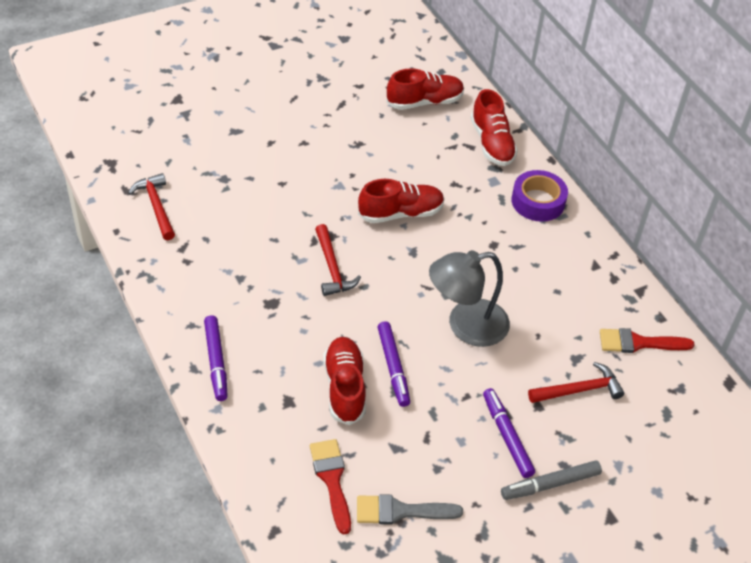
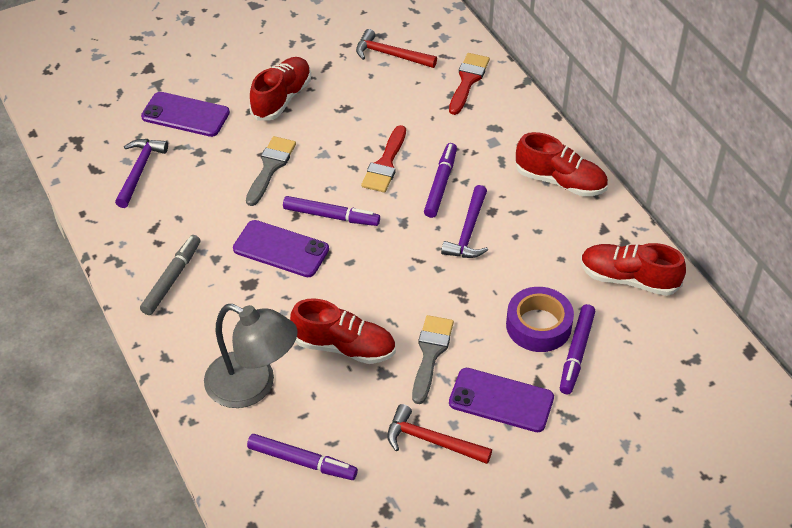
grey brush: [357,494,463,525] = 1 -> [246,136,296,206] [412,315,454,404] = 2
purple hammer: none = 0 -> [115,139,168,208] [441,185,488,258] = 2
purple marker: [204,316,228,401] [378,321,410,407] [483,388,535,478] = 3 -> [247,434,358,480] [283,196,380,226] [424,143,457,218] [560,304,595,394] = 4
purple phone: none = 0 -> [141,92,230,137] [233,220,329,277] [449,368,554,432] = 3
red hammer: [128,173,175,240] [315,224,361,296] [528,362,624,403] = 3 -> [356,29,437,68] [387,404,492,464] = 2

